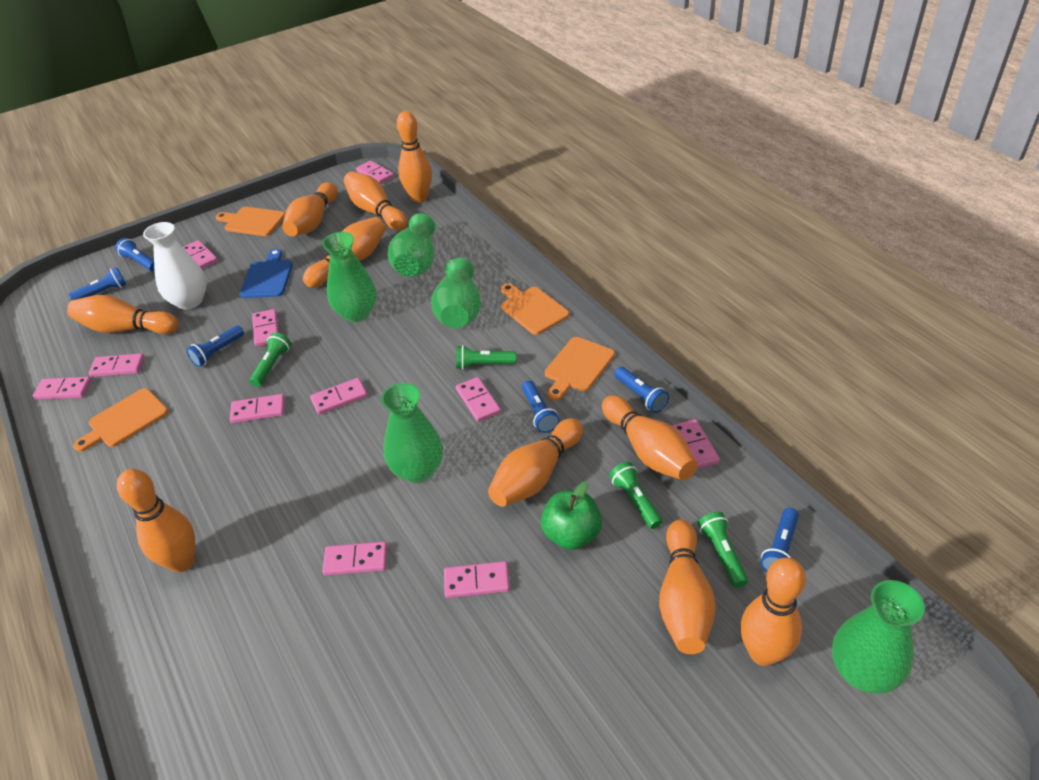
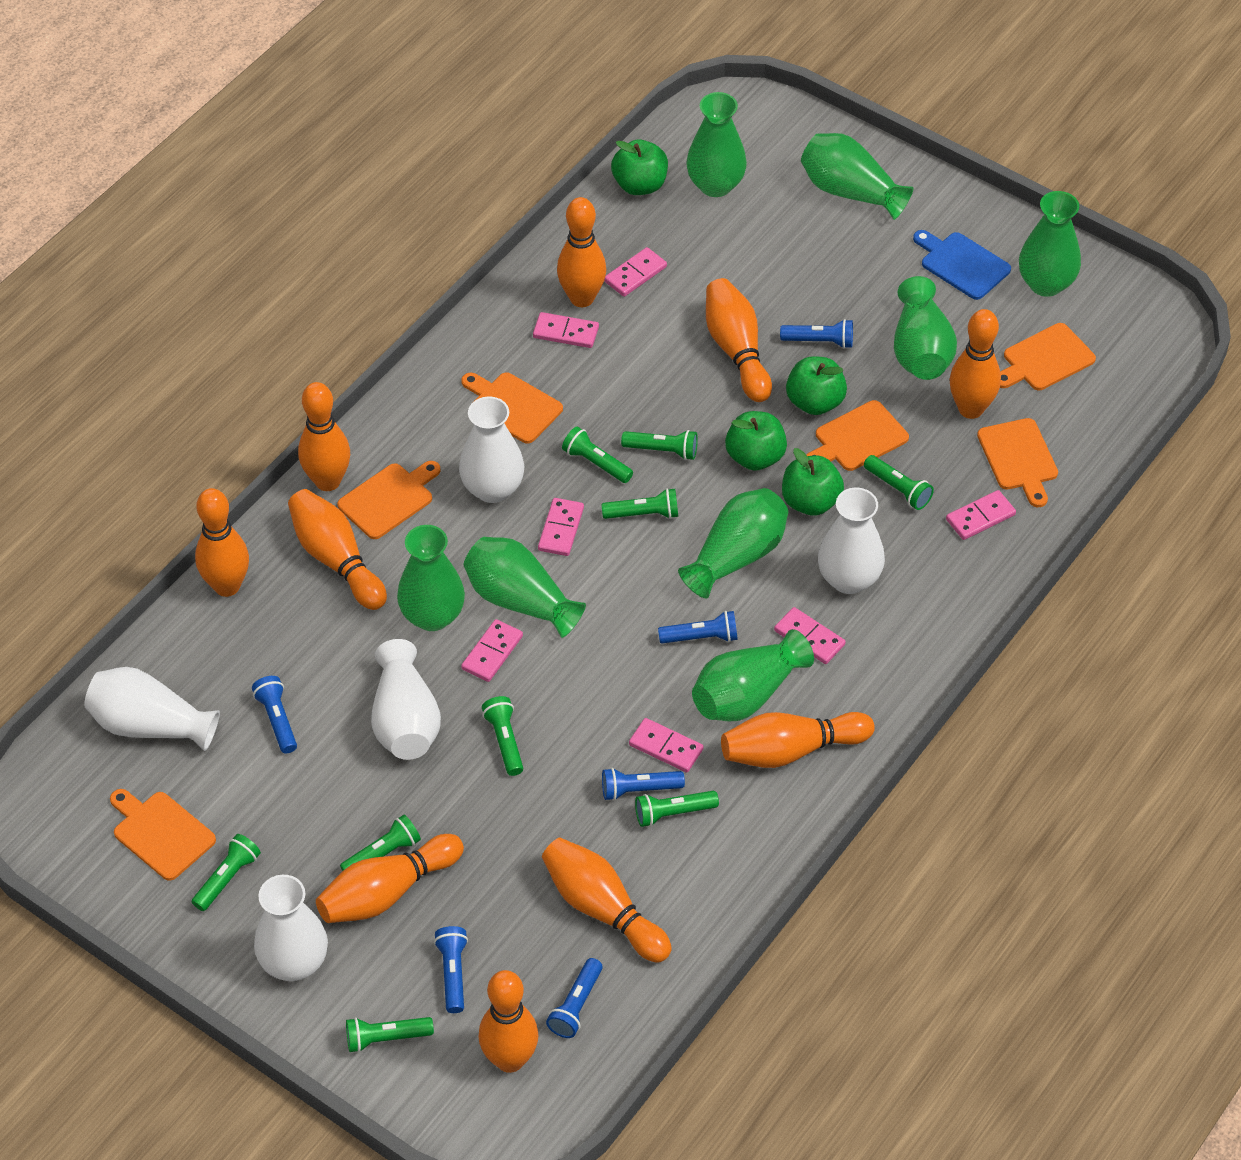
green apple: [541,481,602,550] = 1 -> [611,140,668,195] [725,411,787,471] [782,448,844,516] [786,356,847,415] = 4
green flashlight: [250,332,291,387] [456,345,516,369] [609,462,662,529] [698,512,748,588] = 4 -> [192,834,261,911] [340,815,421,871] [346,1017,434,1053] [482,696,523,776] [562,426,633,483] [602,488,678,519] [621,430,698,460] [635,791,719,827] [864,455,934,510] = 9
green vase: [322,232,376,322] [381,383,443,483] [388,213,436,277] [431,258,481,329] [832,580,925,694] = 5 -> [397,525,465,631] [464,537,586,638] [678,488,788,598] [686,92,747,197] [692,629,814,721] [801,133,914,220] [894,276,957,380] [1019,191,1081,297] = 8
orange cutting board: [73,388,168,452] [216,207,285,236] [501,283,569,335] [545,337,615,401] = 4 -> [110,789,216,881] [337,461,441,539] [461,373,563,444] [806,400,909,471] [977,418,1058,507] [1000,323,1096,390] = 6
pink domino: [33,377,92,400] [89,353,145,377] [183,240,218,269] [230,394,285,423] [252,309,279,347] [310,378,368,415] [322,541,387,575] [356,160,394,184] [444,561,510,598] [456,377,501,422] [671,419,720,469] = 11 -> [461,619,523,682] [533,312,599,348] [538,498,584,556] [604,247,667,297] [629,718,703,773] [774,607,846,664] [946,490,1016,540] = 7
white vase: [143,222,207,310] = 1 -> [84,667,220,751] [254,875,328,981] [371,639,441,760] [459,396,524,503] [818,488,885,594] = 5

